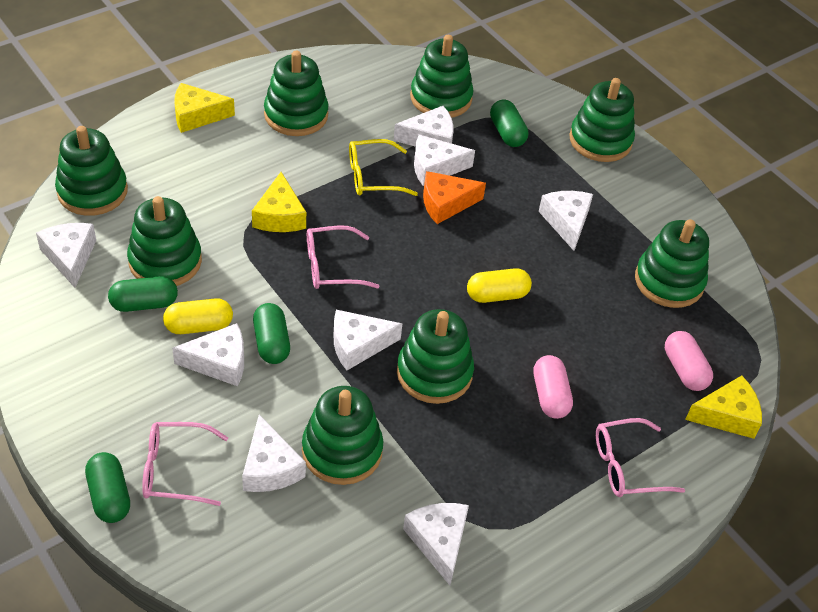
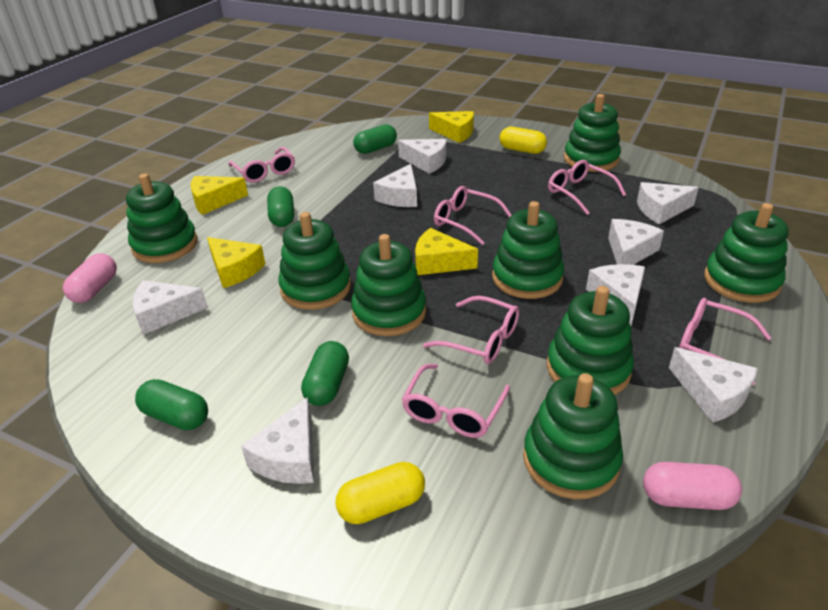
orange cheese: [423,171,486,224] = 1 -> none = 0
pink glasses: [142,422,228,506] [307,225,380,289] [596,418,685,497] = 3 -> [229,147,295,183] [402,364,510,438] [423,296,519,364] [434,186,511,245] [548,160,626,215] [679,298,771,385] = 6
yellow cheese: [174,83,235,133] [252,172,306,232] [685,375,762,439] = 3 -> [191,176,248,215] [207,237,265,288] [415,228,478,275] [429,111,474,143] = 4
yellow glasses: [349,139,418,196] = 1 -> none = 0

